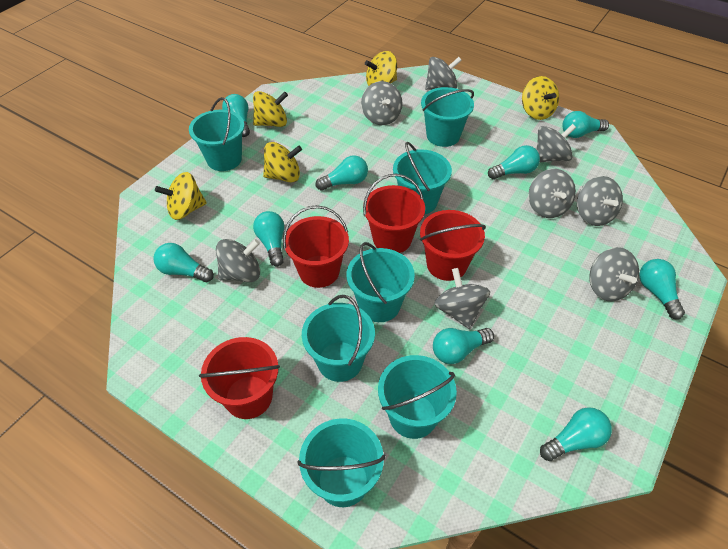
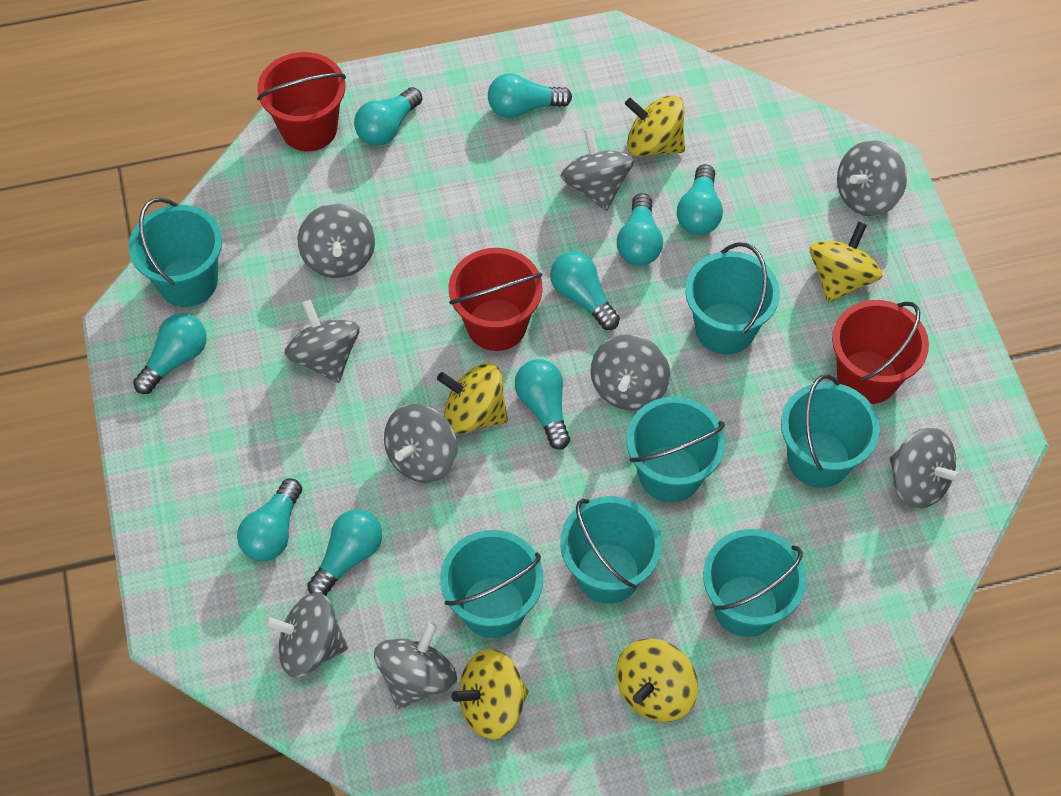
grey spinning top: [216,239,260,282] [361,81,403,125] [425,57,462,90] [434,268,490,329] [528,169,576,218] [537,124,576,163] [577,176,623,226] [589,247,639,301] = 8 -> [264,592,348,678] [284,300,360,383] [297,204,375,278] [374,622,457,709] [384,404,457,483] [560,128,634,211] [590,334,670,411] [837,140,907,217] [890,427,962,509] = 9
red bucket: [199,337,280,419] [283,205,349,288] [363,174,425,253] [420,210,486,281] = 4 -> [257,52,346,151] [449,248,543,351] [832,300,929,404] = 3

